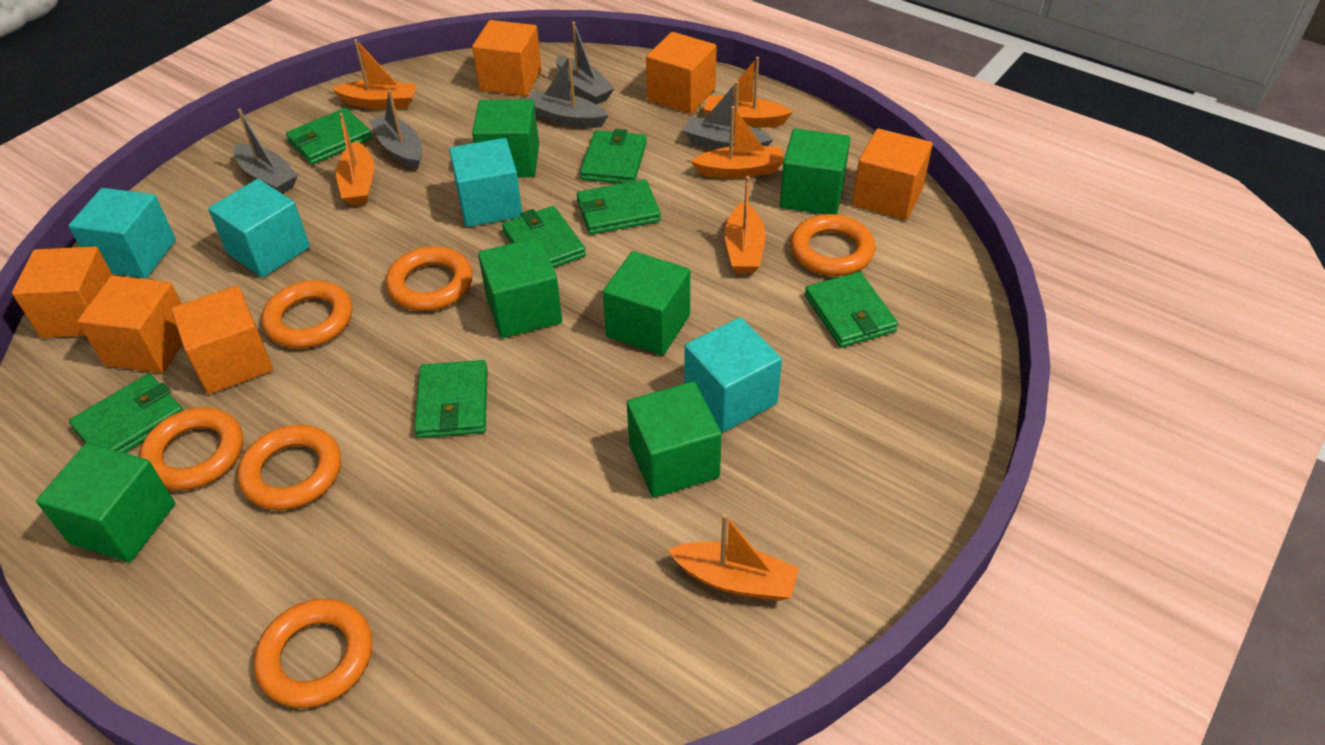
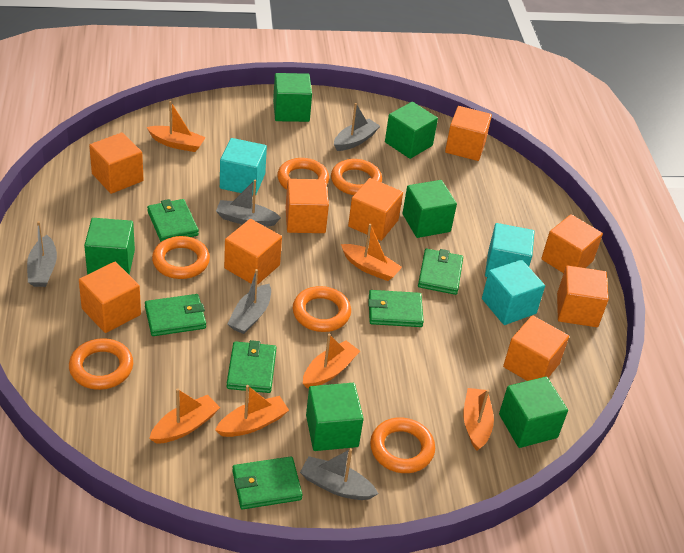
green wallet: [69,374,183,453] [286,108,372,165] [414,360,488,438] [502,206,586,268] [576,179,661,235] [580,129,647,184] [805,272,898,348] = 7 -> [145,294,206,336] [147,199,199,242] [226,340,276,393] [232,456,303,510] [368,290,424,327] [418,249,463,295] = 6
orange cube: [12,247,113,338] [78,276,182,373] [171,286,273,394] [472,20,542,96] [646,32,717,114] [852,128,932,220] = 6 -> [79,262,141,333] [89,132,144,194] [224,219,282,285] [286,179,329,233] [348,178,403,241] [445,106,492,161] [503,315,569,381] [541,214,603,273] [557,265,609,327] = 9
turquoise cube: [68,188,176,278] [208,179,310,278] [449,138,522,227] [684,317,782,432] = 4 -> [220,138,267,196] [482,260,545,325] [485,223,535,277] = 3

